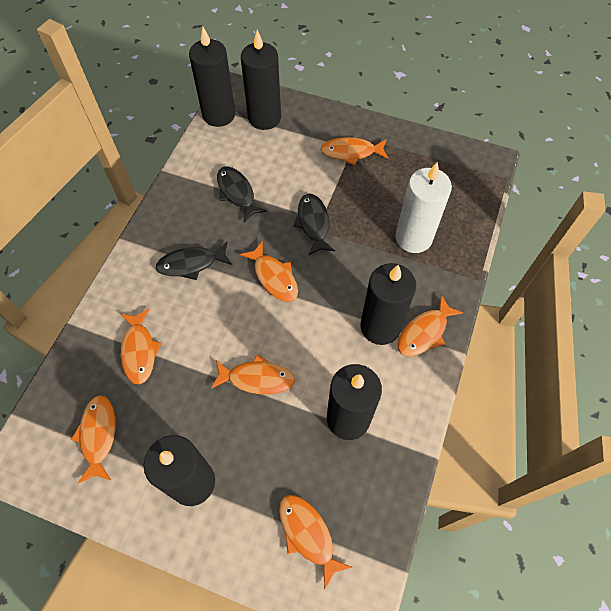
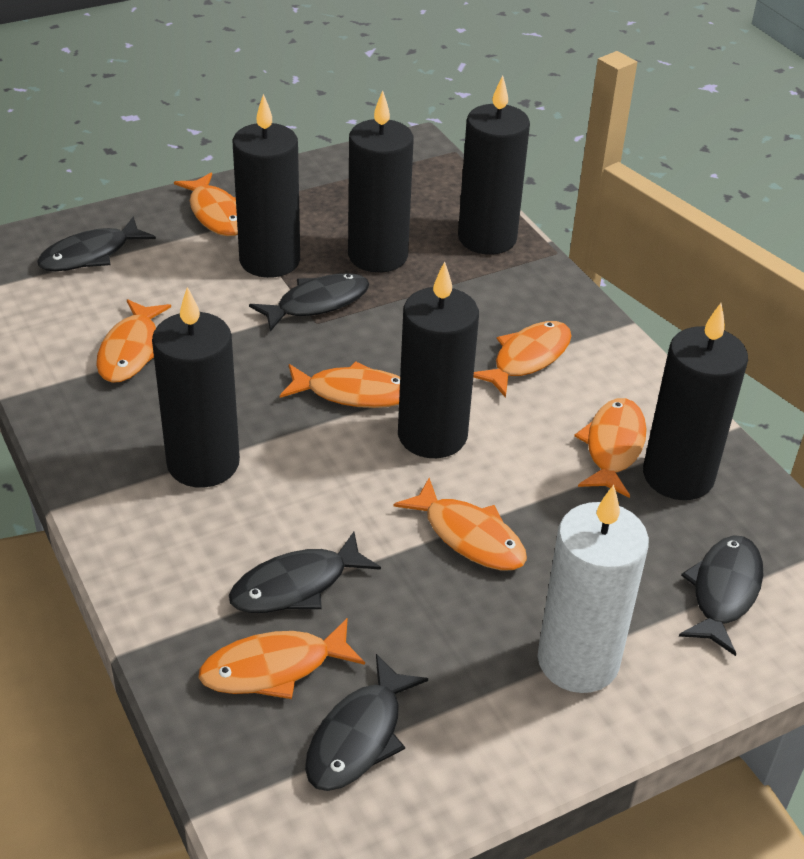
black candle: [144,435,215,506] [189,27,235,127] [241,30,281,130] [327,364,382,440] [360,263,416,345] = 5 -> [152,287,240,487] [233,94,300,278] [348,90,414,273] [398,261,479,458] [458,75,530,255] [643,303,748,500] = 6
black fish: [156,242,232,280] [217,167,267,222] [293,194,335,255] = 3 -> [37,217,156,271] [229,532,381,613] [249,273,369,332] [305,654,428,791] [679,535,763,656] = 5

